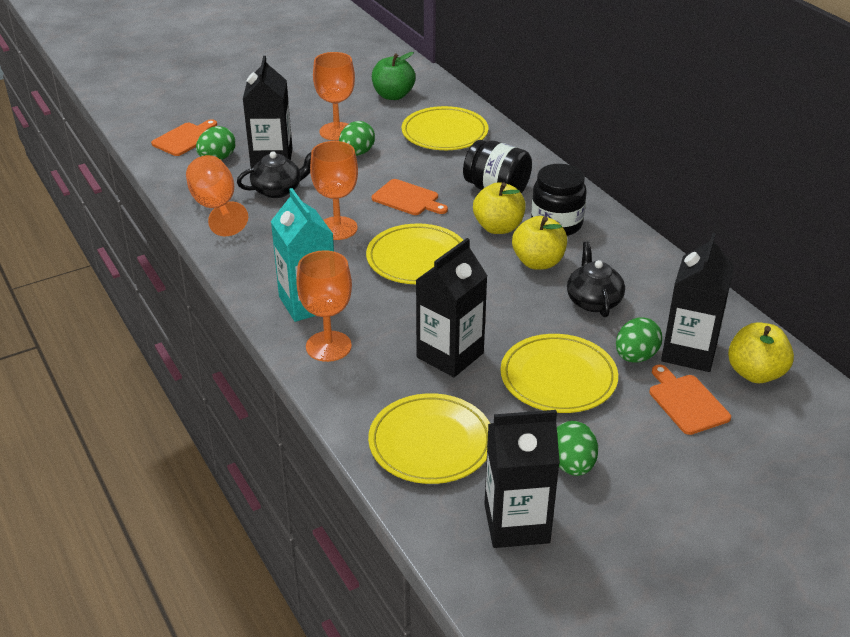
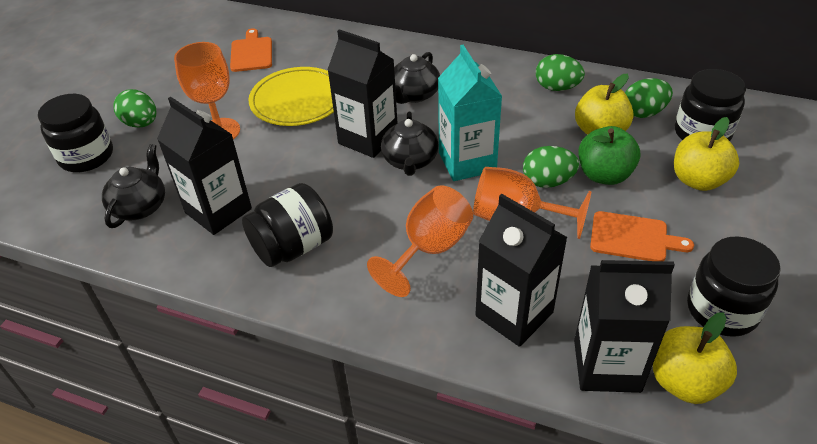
black jar: [463,140,532,194] [531,164,586,236] = 2 -> [38,94,113,172] [242,183,333,267] [675,69,746,141] [687,236,781,337] = 4
black teapot: [237,151,311,198] [567,241,625,317] = 2 -> [102,144,165,228] [381,111,439,176] [394,52,440,104] = 3
orange cutting board: [151,119,217,156] [372,179,448,215] [649,364,731,435] = 3 -> [230,28,272,72] [590,211,694,261] = 2
orange goblet: [186,155,248,236] [296,250,352,362] [310,141,358,240] [313,52,355,141] = 4 -> [174,42,240,139] [367,185,473,297] [473,167,592,239] = 3
yellow plate: [366,223,463,284] [368,393,490,484] [401,106,488,150] [501,334,618,413] = 4 -> [248,67,334,126] = 1

